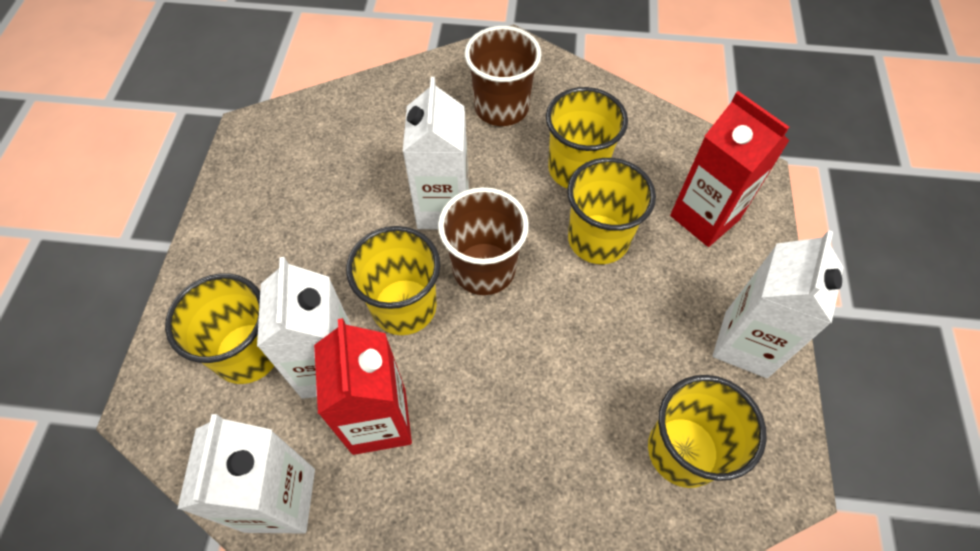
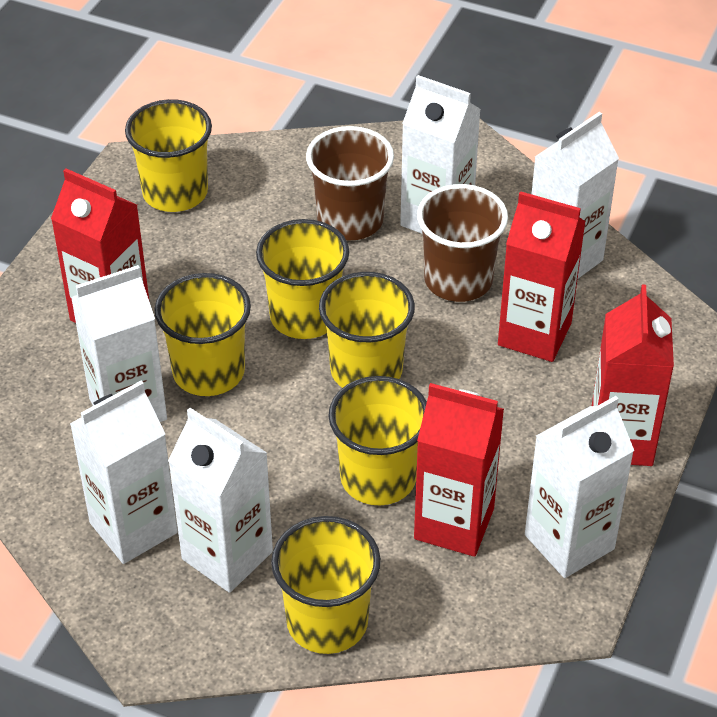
red carton: [314,318,412,455] [670,91,790,247] = 2 -> [51,168,150,323] [414,383,504,557] [498,191,586,362] [592,285,674,466] = 4
white carton: [177,414,315,533] [257,257,351,399] [403,77,469,229] [713,230,844,378] = 4 -> [70,381,178,564] [71,265,167,422] [168,408,273,593] [400,75,481,234] [525,396,634,578] [532,112,619,278] = 6
yellow cup: [165,273,274,384] [346,226,440,335] [546,87,628,188] [567,158,656,264] [648,375,767,488] = 5 -> [125,99,212,212] [154,273,251,396] [256,219,349,339] [271,516,381,654] [319,272,415,388] [328,376,427,505] = 6

